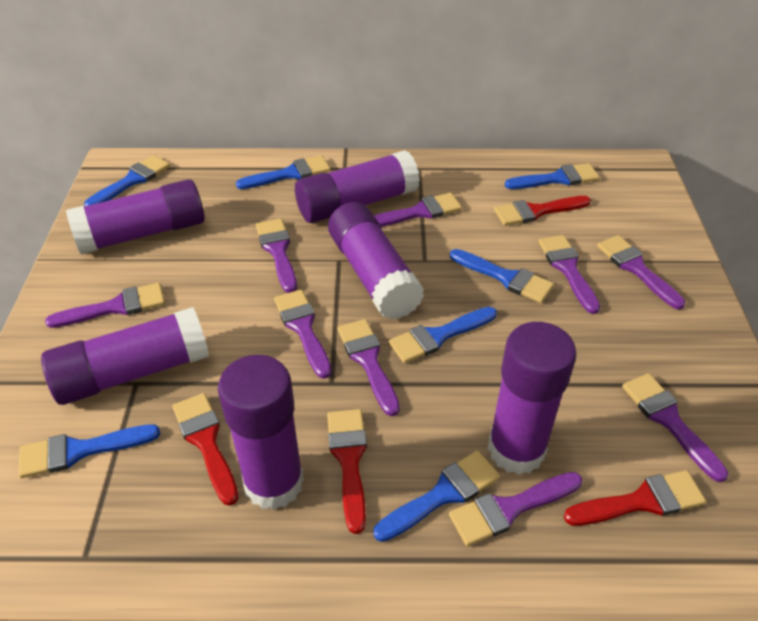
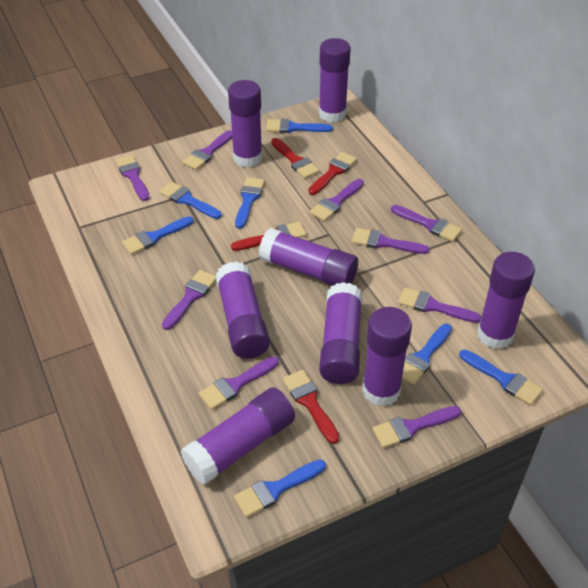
purple glue stick: [41,307,209,405] [66,179,205,254] [218,355,304,510] [295,150,420,223] [328,202,424,320] [488,322,577,475] = 6 -> [181,388,295,485] [216,261,270,359] [228,80,263,168] [259,228,358,286] [319,38,351,123] [319,282,363,384] [362,307,412,407] [477,252,535,349] = 8

